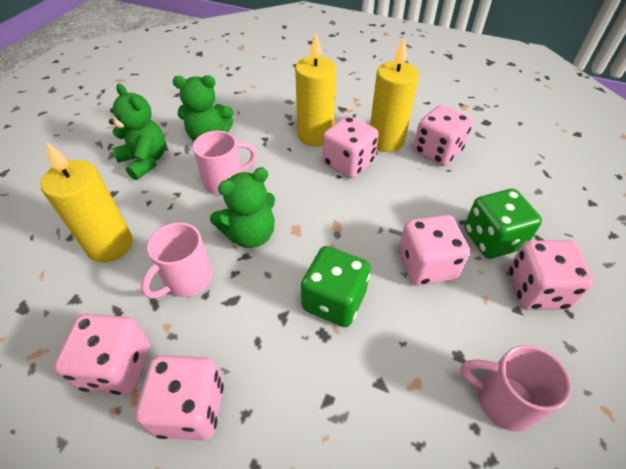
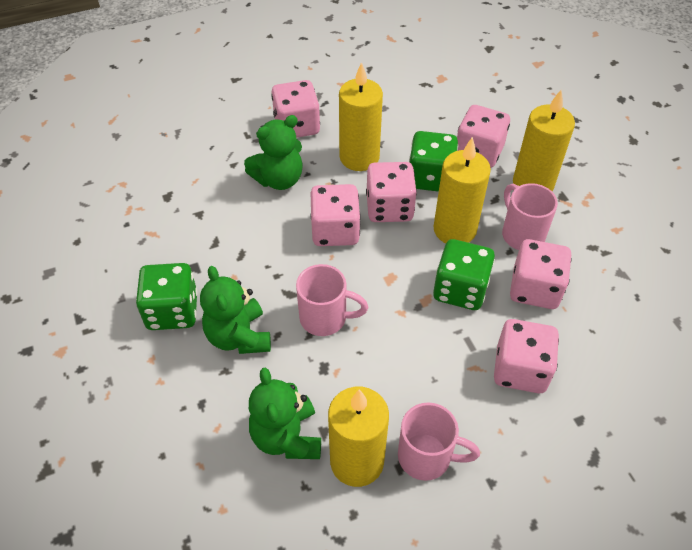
green dice: [301,246,371,327] [464,189,542,259] = 2 -> [136,263,198,330] [409,131,458,192] [433,239,495,310] = 3
yellow candle: [40,141,133,263] [295,33,336,146] [370,38,419,152] = 3 -> [328,387,389,487] [339,62,383,171] [433,137,491,243] [513,90,575,191] = 4

